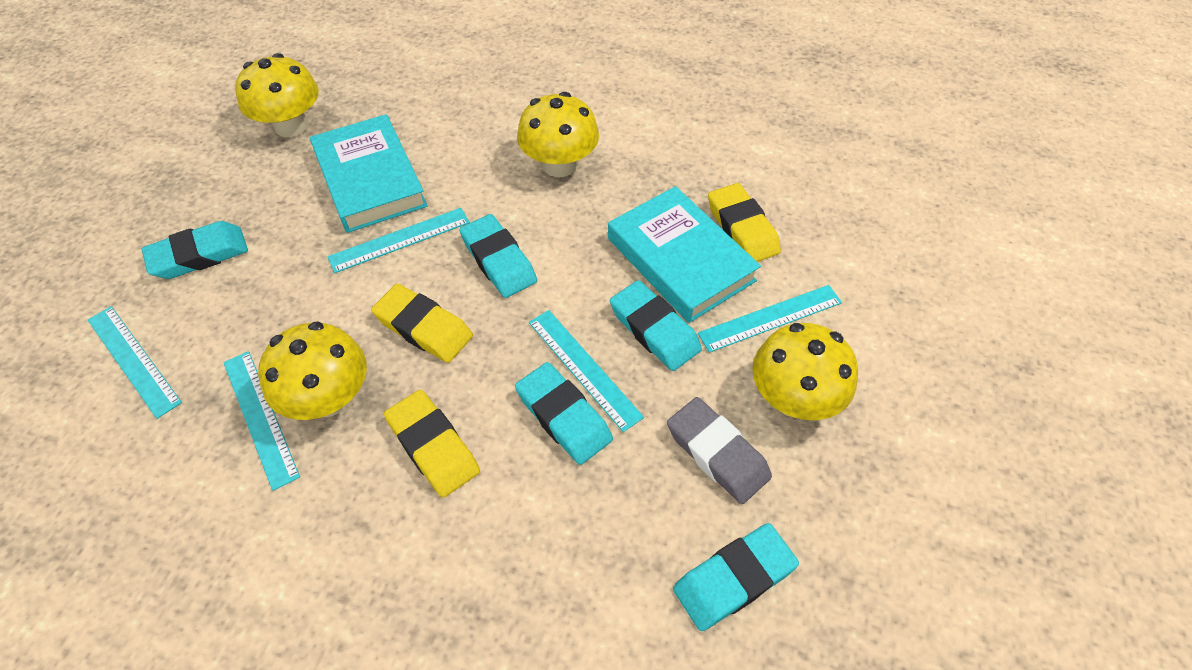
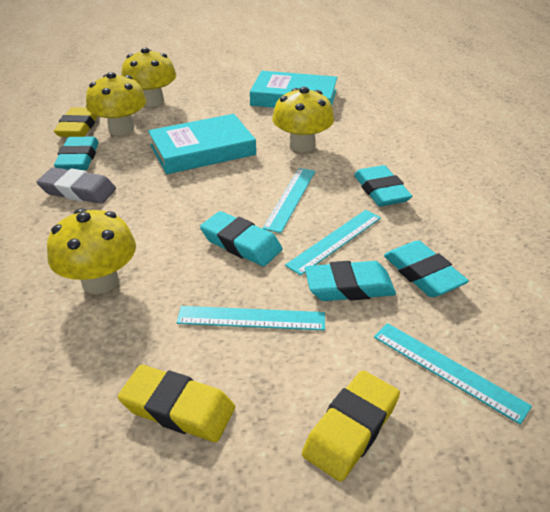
turquoise ruler: [88,306,182,419] [223,351,300,491] [327,208,470,273] [529,310,644,432] [698,285,842,353] = 5 -> [177,306,325,331] [262,168,315,233] [285,210,381,276] [374,323,532,425] = 4

